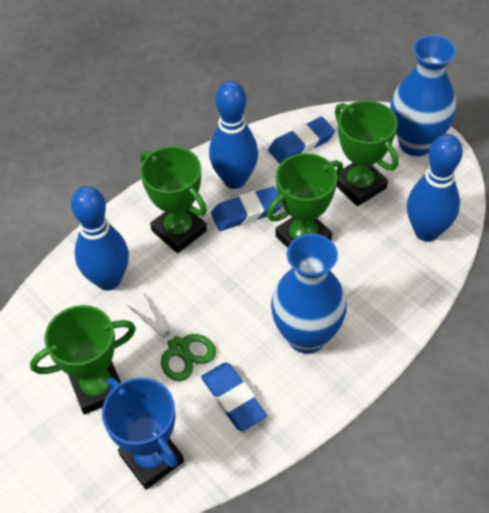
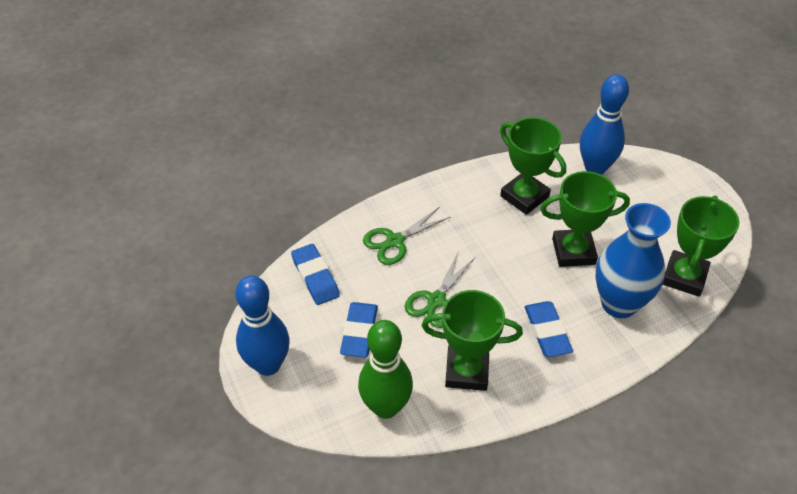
blue bowling pin: [71,186,129,291] [209,81,258,189] [407,134,463,242] = 3 -> [235,275,289,376] [580,74,629,175] = 2
blue trophy: [102,377,184,490] = 1 -> none = 0
blue vase: [271,234,347,354] [390,35,457,156] = 2 -> [596,203,671,318] = 1
green bowling pin: none = 0 -> [358,320,413,419] = 1
green scissors: [127,293,216,381] = 1 -> [363,207,450,265] [405,251,475,328] = 2

